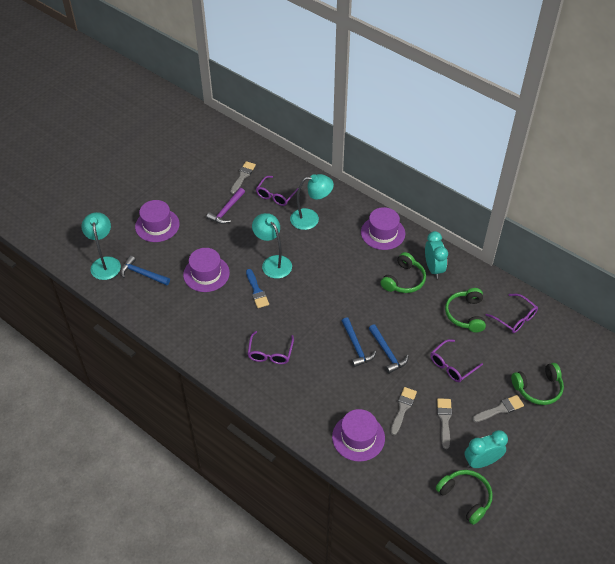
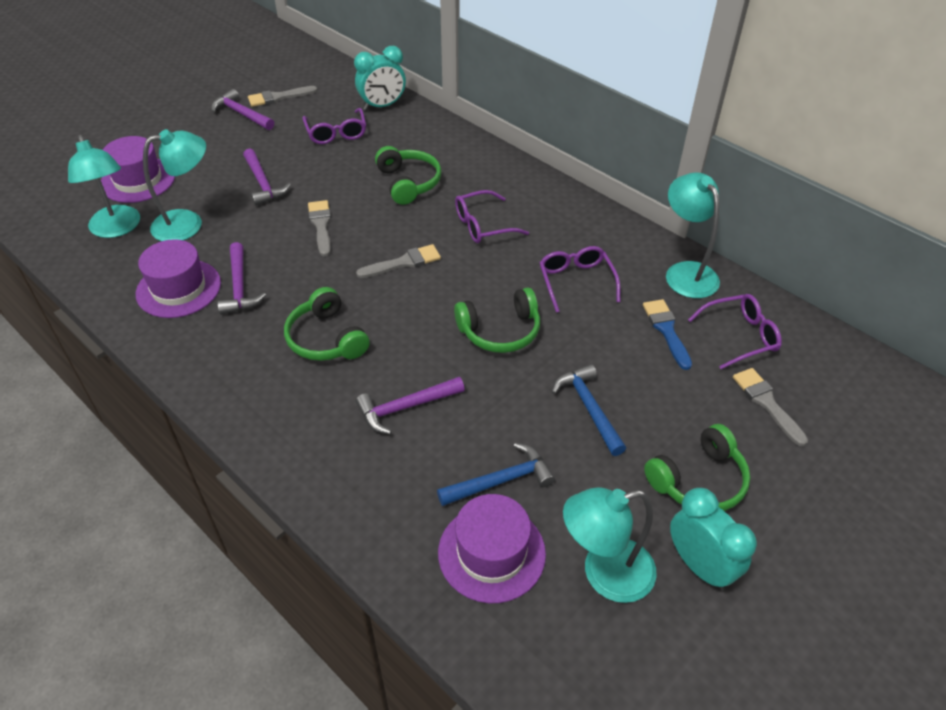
blue hammer: [120,256,170,285] [342,317,377,367] [369,324,409,374] = 3 -> [437,443,555,506] [552,364,626,456] = 2
purple hammer: [206,188,245,224] = 1 -> [211,89,274,130] [217,242,266,315] [243,149,291,206] [356,377,465,434] = 4
purple hat: [135,200,180,242] [183,248,230,292] [332,409,385,462] [361,207,405,250] = 4 -> [101,136,175,203] [136,239,221,318] [438,494,546,603] = 3
turquoise lamp: [82,212,121,280] [252,213,292,279] [290,174,334,230] = 3 -> [68,135,140,238] [143,129,206,241] [563,487,657,603] [666,172,720,298] = 4

